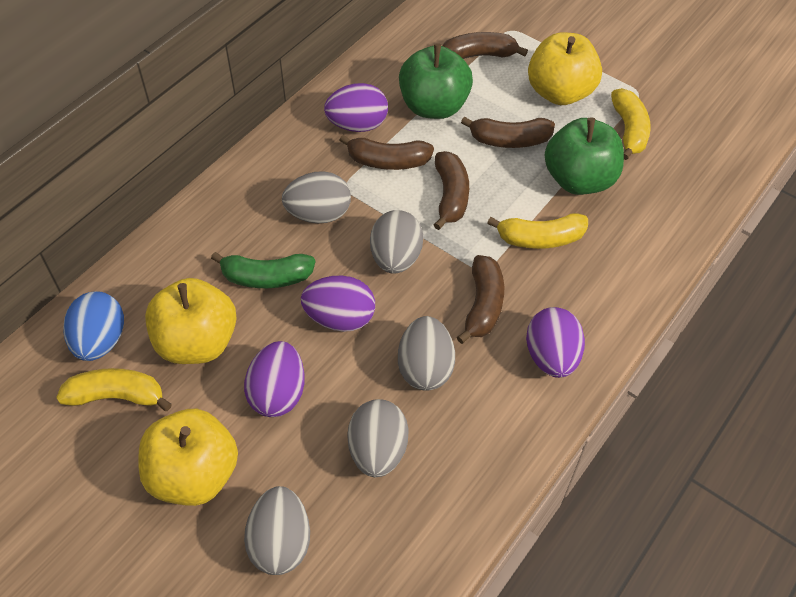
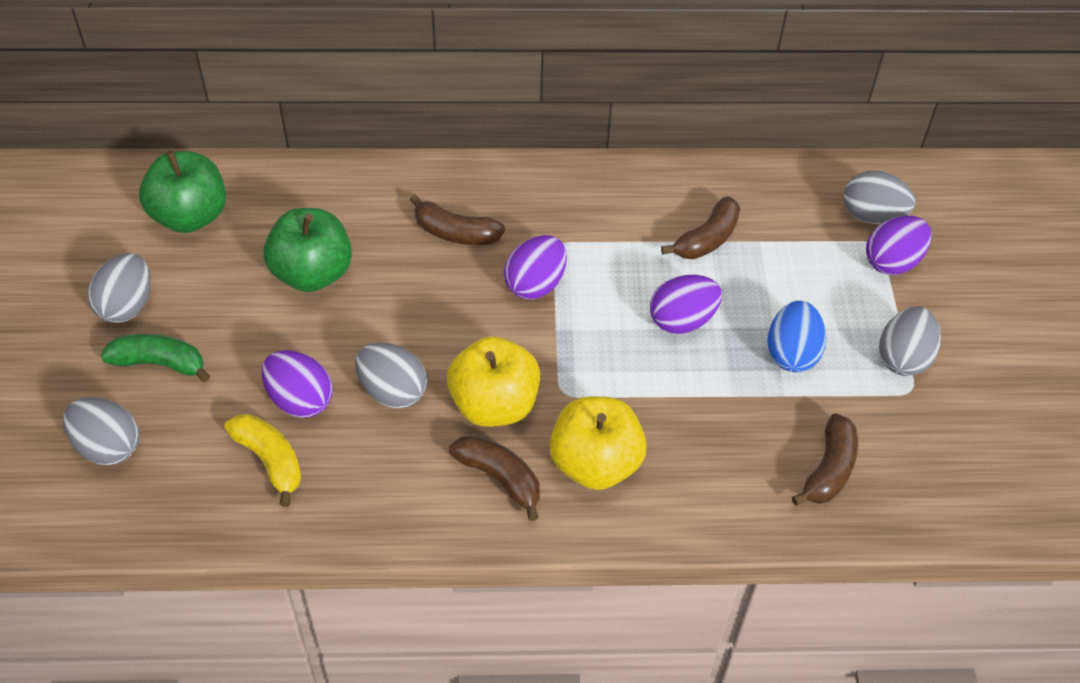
brown banana: [340,135,434,170] [434,151,469,230] [442,32,528,59] [457,255,504,344] [461,117,555,148] = 5 -> [410,195,505,245] [449,435,540,521] [661,196,740,259] [792,413,858,506] = 4
yellow apple: [138,409,238,506] [145,278,237,364] [528,32,602,105] = 3 -> [447,336,540,427] [549,396,647,490] = 2
yellow banana: [56,368,172,411] [487,213,588,249] [611,88,651,160] = 3 -> [224,414,302,507] = 1

